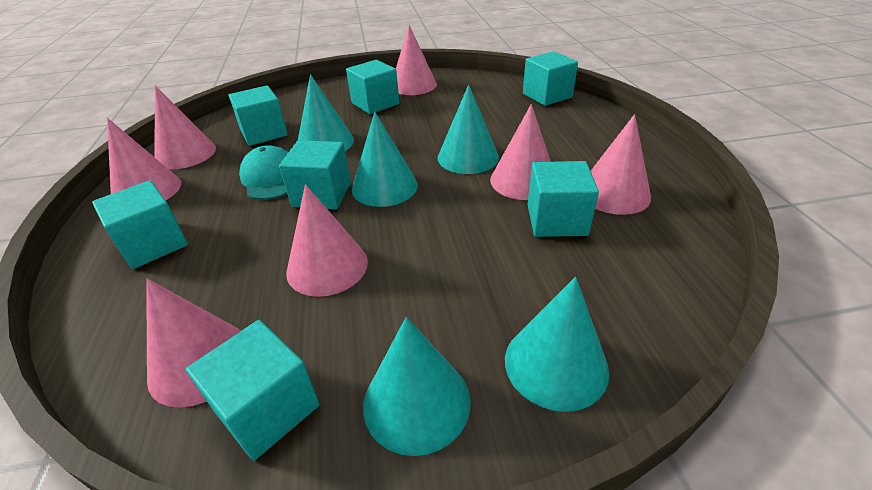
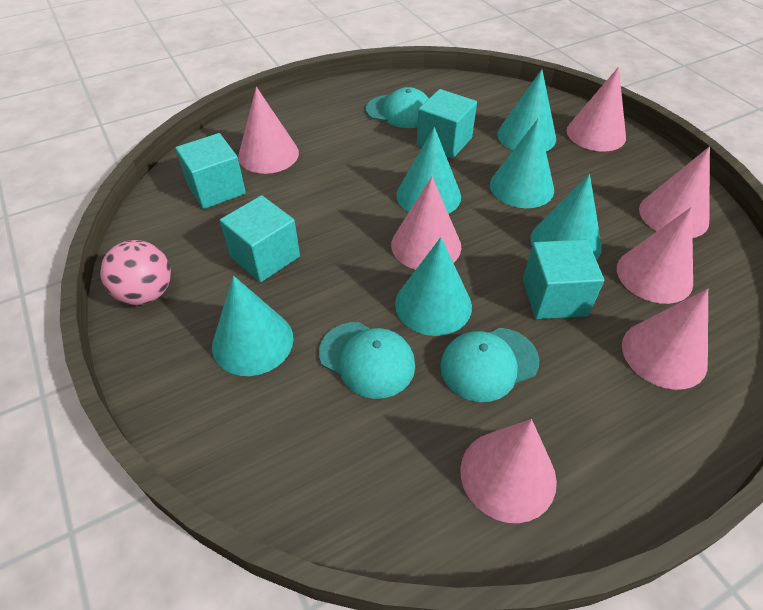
pink ball: none = 0 -> [100,240,171,305] = 1
turquoise cap: [239,145,289,200] = 1 -> [319,322,415,399] [366,87,429,128] [440,328,539,402] = 3
turquoise cone: [298,74,354,151] [352,112,418,207] [363,317,471,456] [438,85,499,174] [505,277,609,412] = 5 -> [212,276,294,376] [395,237,472,336] [396,127,461,214] [490,119,554,208] [497,69,556,151] [530,174,602,261] = 6
turquoise cube: [92,180,188,269] [186,320,320,461] [229,85,288,146] [279,140,351,209] [346,60,399,114] [523,51,578,106] [527,161,599,237] = 7 -> [175,133,246,209] [220,195,300,282] [417,89,477,159] [523,239,604,319] = 4

